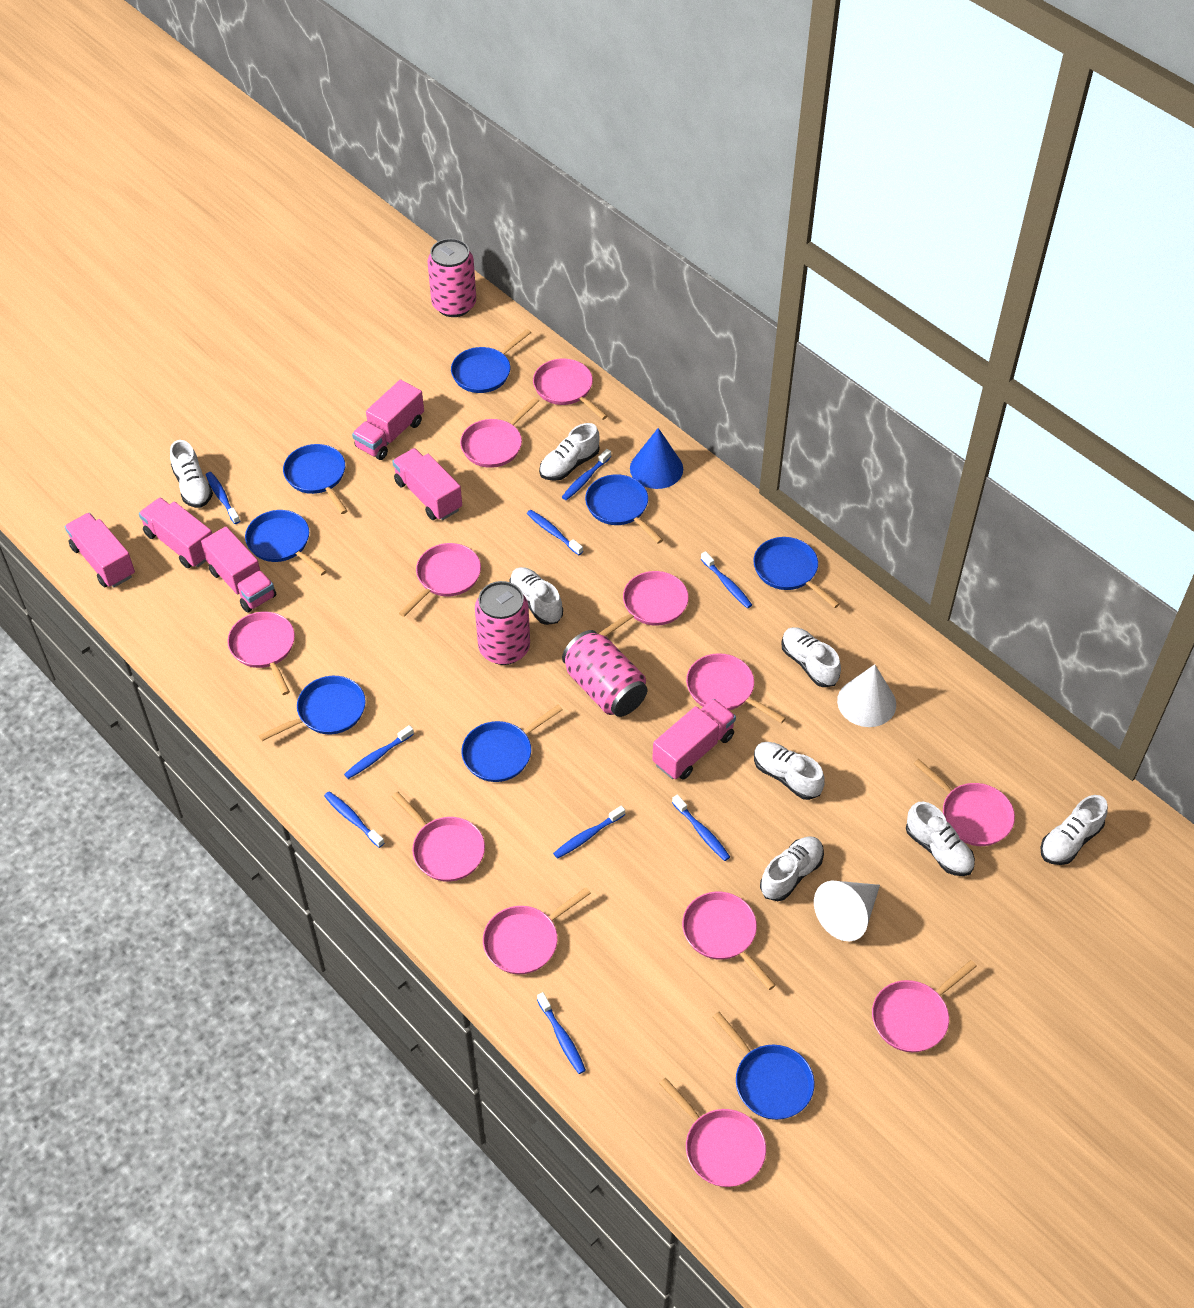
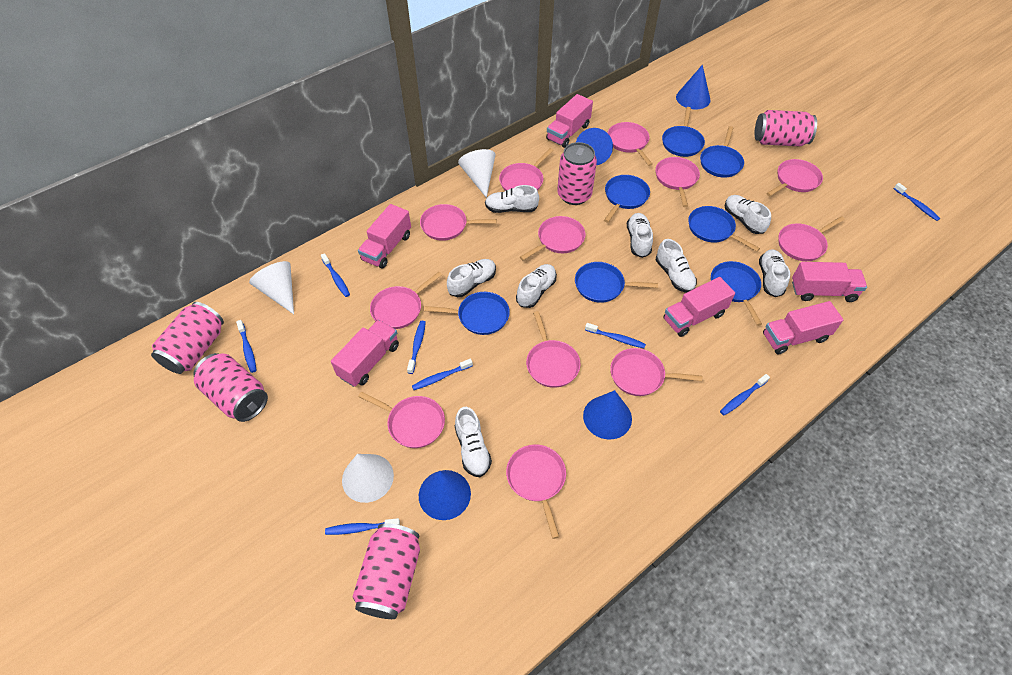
blue cone: [630,428,683,489] = 1 -> [419,470,471,520] [576,128,613,165] [583,390,632,440] [676,65,711,109] = 4
blue pan: [245,510,327,575] [259,676,366,741] [283,444,347,514] [451,329,531,393] [462,705,563,782] [585,474,663,544] [713,1012,815,1120] [753,537,840,608] = 8 -> [424,292,510,335] [575,262,658,303] [604,175,650,223] [662,107,705,157] [688,206,760,252] [700,126,744,178] [711,261,762,326] = 7
blue toothbrush: [206,472,240,524] [324,791,384,848] [344,725,414,779] [527,510,583,555] [537,992,586,1074] [553,806,625,859] [562,449,611,500] [672,795,730,861] [701,551,752,608] = 9 -> [236,320,257,373] [321,253,350,297] [325,518,400,535] [407,321,426,374] [412,359,473,390] [585,323,646,348] [720,374,770,415] [894,183,940,221] = 8
pink can: [428,238,476,317] [475,581,530,665] [562,630,647,717] = 3 -> [151,302,224,374] [194,353,268,422] [353,523,420,619] [557,142,597,205] [755,110,817,147] = 5
white cone: [814,881,880,941] [837,664,896,727] = 2 -> [249,261,294,314] [342,454,394,503] [458,149,496,198] = 3

